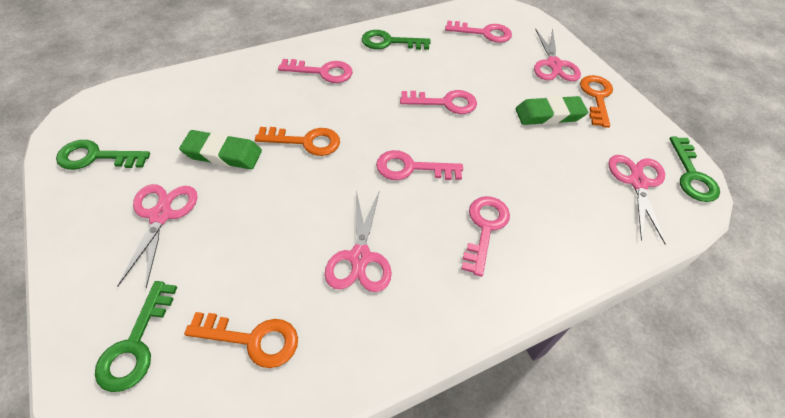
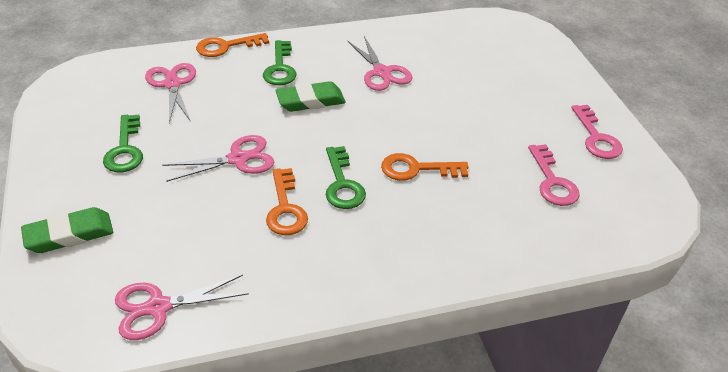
green key: [56,140,150,170] [95,281,177,392] [362,30,431,50] [669,137,720,202] = 4 -> [103,115,143,172] [263,40,297,85] [326,146,366,209] = 3
pink key: [278,59,353,83] [376,150,463,180] [400,90,477,114] [445,21,512,43] [461,196,510,277] = 5 -> [528,144,580,206] [571,105,623,159] = 2

